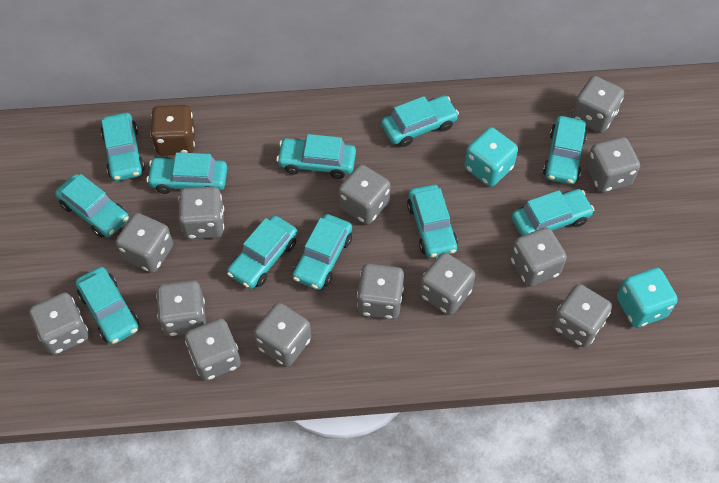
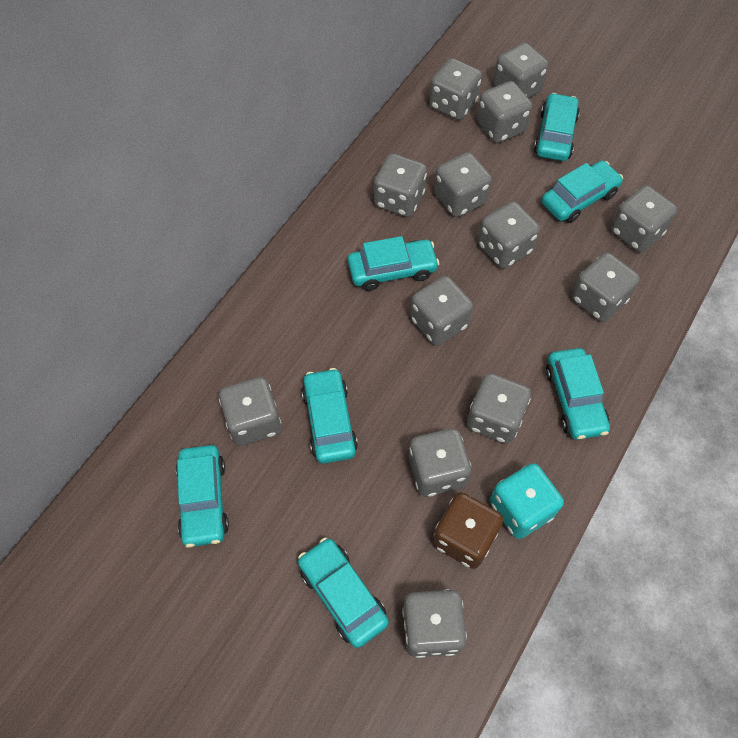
turquoise car: [55,174,129,238] [76,267,139,345] [100,113,145,181] [146,153,227,194] [227,216,298,289] [276,134,356,179] [292,214,352,290] [381,96,459,147] [407,185,458,258] [512,189,594,236] [543,116,587,185] = 11 -> [176,445,229,548] [298,537,389,648] [302,368,358,464] [348,236,439,291] [534,93,580,161] [542,160,623,223] [546,348,610,440] = 7
turquoise dice: [464,127,518,187] [617,268,678,328] = 2 -> [490,463,564,539] = 1

